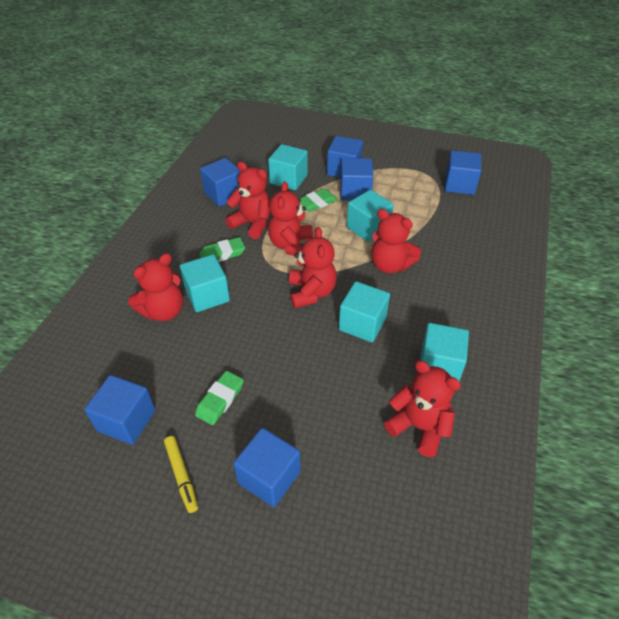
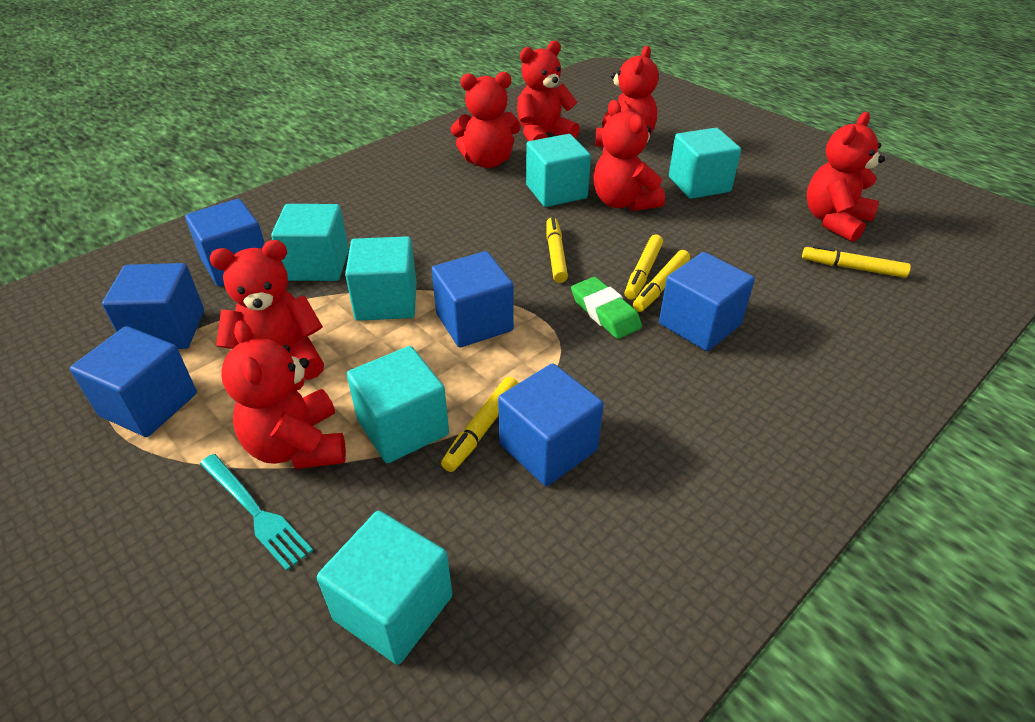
green eraser: [195,371,244,425] [200,237,245,262] [300,188,338,212] = 3 -> [571,277,642,339] = 1
red teddy bear: [128,253,183,321] [225,162,271,239] [268,181,313,256] [289,227,337,308] [372,209,421,274] [384,360,461,457] = 6 -> [210,240,324,380] [221,320,346,469] [451,72,521,168] [517,40,580,141] [593,100,665,211] [595,46,659,147] [807,112,885,242] = 7
turquoise cube: [180,254,230,312] [268,144,308,190] [339,281,390,342] [347,190,394,242] [420,323,469,381] = 5 -> [271,204,349,281] [317,511,452,665] [345,236,417,321] [347,346,449,463] [526,134,591,207] [669,128,741,199] = 6
turquoise fork: none = 0 -> [200,454,313,571] = 1
yellow marker: [164,436,198,513] = 1 -> [441,377,519,472] [546,217,568,283] [624,235,663,300] [633,250,690,312] [802,245,911,278] = 5

